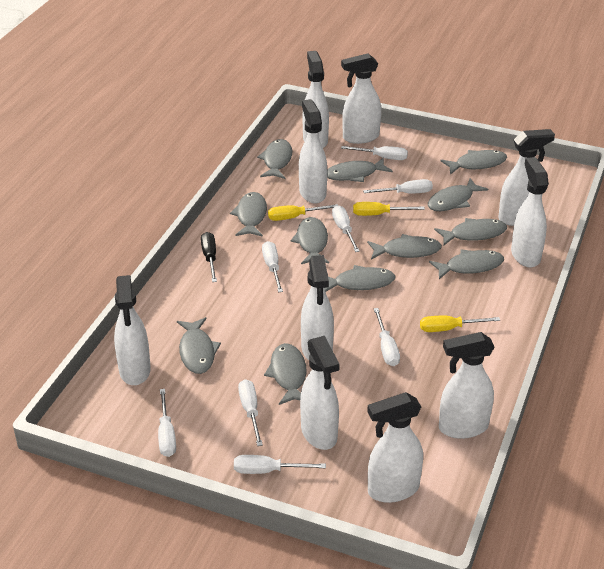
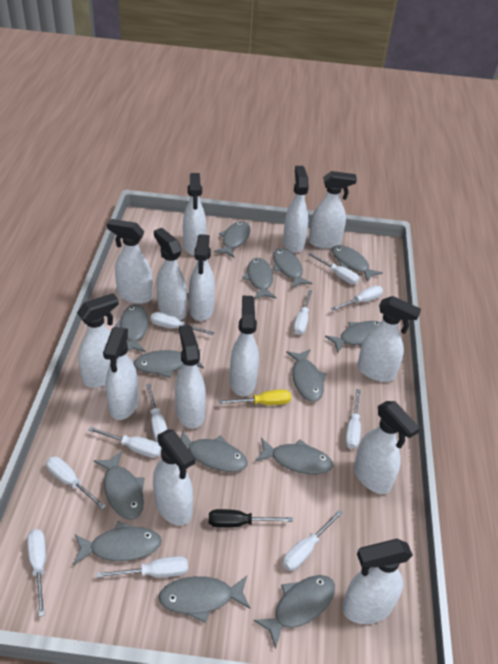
grey fish: [177,317,221,374] [230,192,267,237] [257,139,292,179] [264,343,307,405] [291,217,329,264] [324,265,396,292] [327,157,393,182] [367,234,442,260] [428,178,488,211] [429,250,504,279] [434,218,507,246] [441,150,507,175] = 12 -> [73,521,162,565] [94,451,145,520] [114,304,148,352] [134,349,204,378] [158,576,251,623] [181,431,248,472] [214,221,251,258] [243,258,276,299] [253,575,335,649] [255,438,333,474] [273,248,312,288] [286,349,327,402] [325,321,381,353] [332,245,383,282] = 14
white screwdriver: [158,389,176,457] [234,455,326,474] [238,379,263,446] [262,241,283,292] [332,205,360,252] [341,146,408,160] [363,179,433,194] [374,308,400,366] = 8 -> [27,529,46,617] [46,457,106,510] [88,427,161,458] [97,556,188,578] [146,384,167,443] [150,312,214,335] [283,510,343,571] [293,290,312,335] [309,253,360,284] [331,286,383,311] [345,389,361,449] = 11
white spray bottle: [114,275,151,385] [299,99,327,203] [300,336,340,450] [301,255,334,360] [302,51,329,148] [341,53,381,144] [367,392,423,503] [439,332,494,439] [498,129,555,226] [511,157,549,267] = 10 -> [77,293,119,387] [103,327,139,420] [107,219,153,304] [153,429,195,525] [154,228,187,320] [175,325,206,429] [183,173,206,255] [189,234,215,321] [230,296,259,396] [283,166,309,253] [309,171,357,249] [342,539,413,624] [354,401,420,494] [357,296,421,382] = 14
yellow screwdriver: [268,204,338,221] [353,202,425,216] [420,316,500,332] = 3 -> [218,389,291,405] = 1

